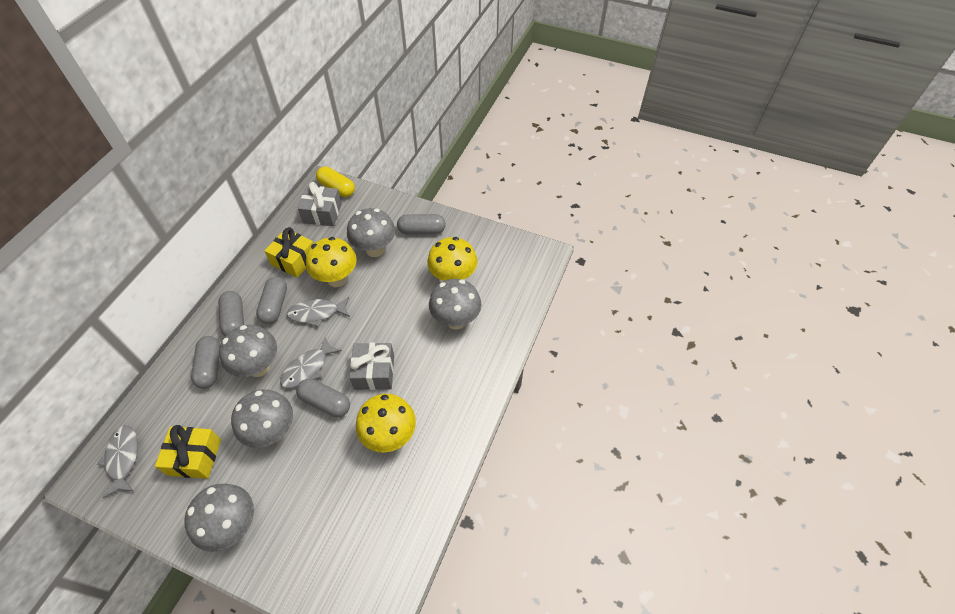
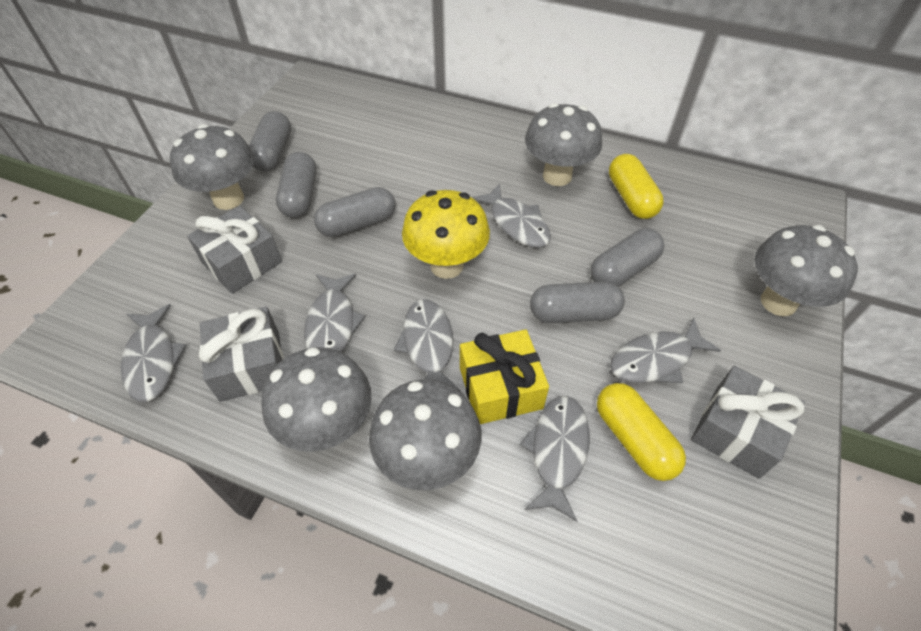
grey fish: [97,426,138,498] [280,337,342,388] [287,297,350,327] = 3 -> [121,304,186,402] [304,274,365,352] [394,299,461,392] [472,183,551,248] [520,396,590,522] [610,318,721,383] = 6
grey gift: [298,182,342,226] [349,342,394,390] = 2 -> [187,206,282,294] [199,307,284,402] [691,366,805,479] = 3
yellow capsule: [316,166,355,197] = 1 -> [597,383,686,481] [609,154,664,219] = 2
yellow gift: [155,425,221,479] [264,227,314,278] = 2 -> [460,329,549,424] = 1
yellow mushroom: [306,237,357,287] [356,394,416,452] [427,237,478,281] = 3 -> [402,190,490,279] = 1

